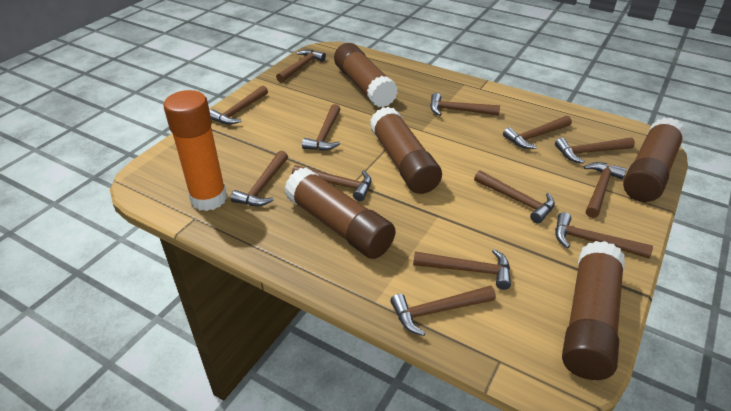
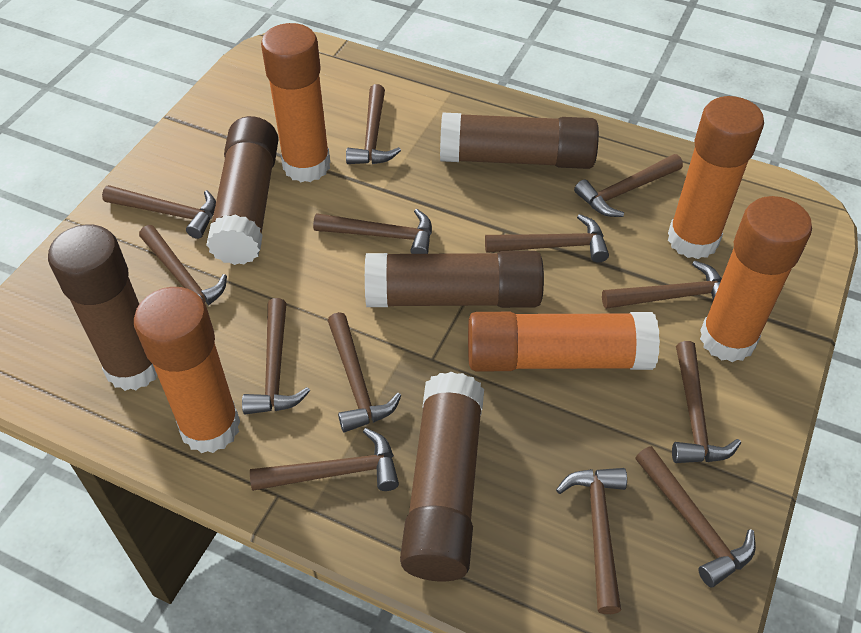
orange glue stick: [163,90,227,211] = 1 -> [134,287,240,453] [261,23,330,182] [468,312,660,371] [668,96,764,259] [700,196,812,362] = 5

